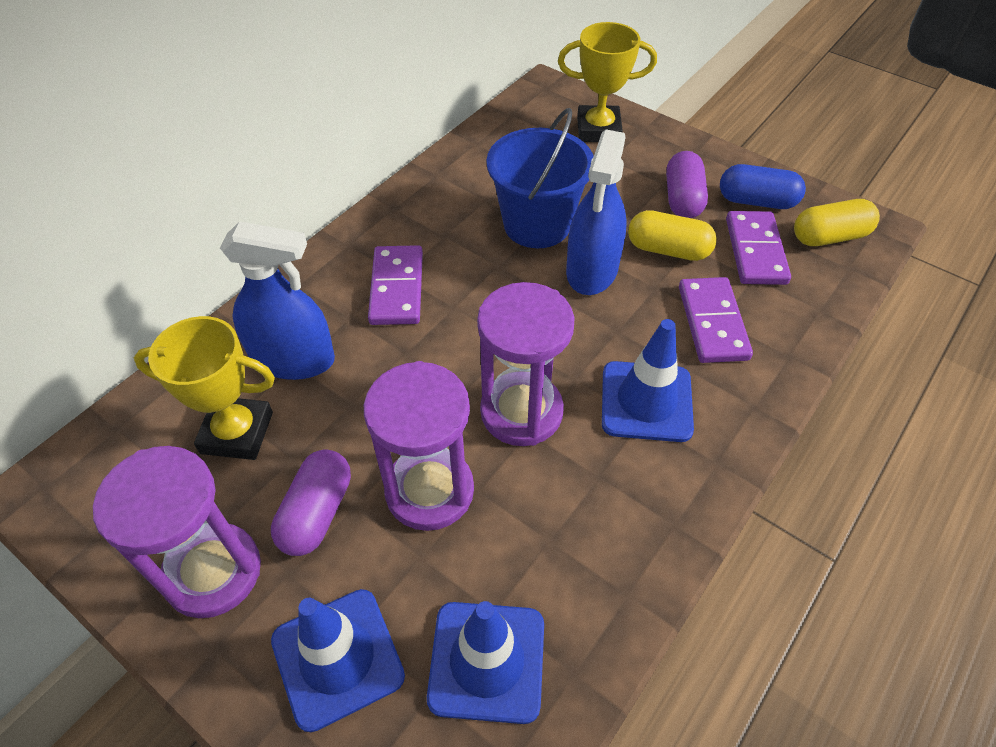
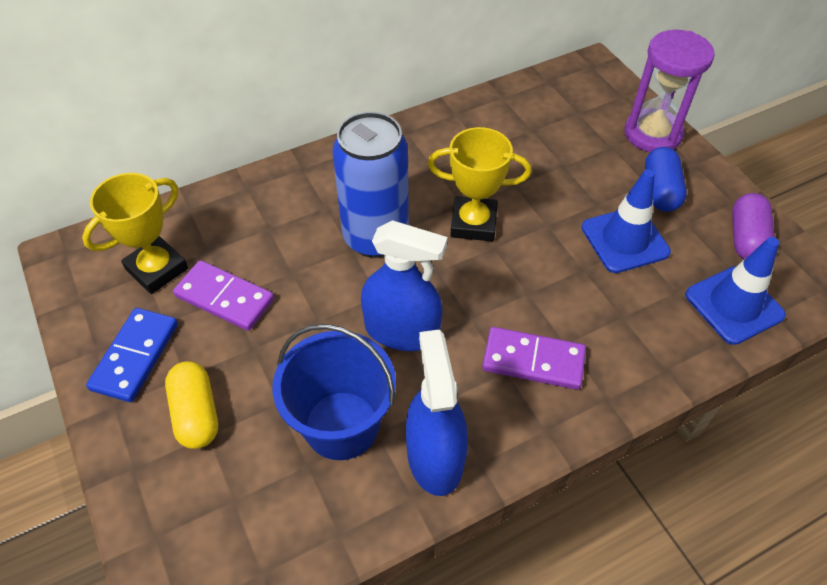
blue can: none = 0 -> [333,112,409,258] = 1
blue domino: none = 0 -> [86,308,178,402] = 1
blue traffic cone: [271,589,405,732] [427,601,544,724] [602,319,694,442] = 3 -> [582,169,671,273] [685,237,786,345] = 2
purple capsule: [271,449,351,556] [666,151,708,218] = 2 -> [732,193,774,259] = 1
purple domino: [368,245,423,325] [679,277,753,363] [726,211,791,285] = 3 -> [173,260,274,331] [482,327,586,390] = 2
purple hourglass: [93,446,261,618] [364,361,474,531] [477,282,575,446] = 3 -> [624,30,715,152] = 1
yellow capsule: [628,210,717,261] [794,199,880,246] = 2 -> [165,361,218,449] = 1

